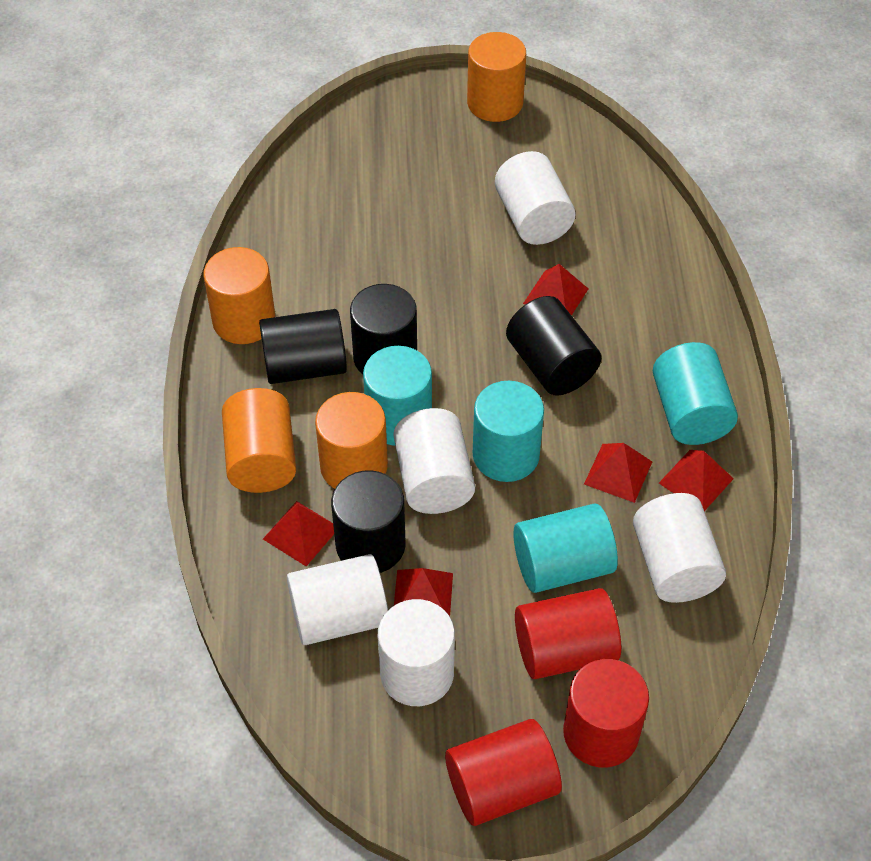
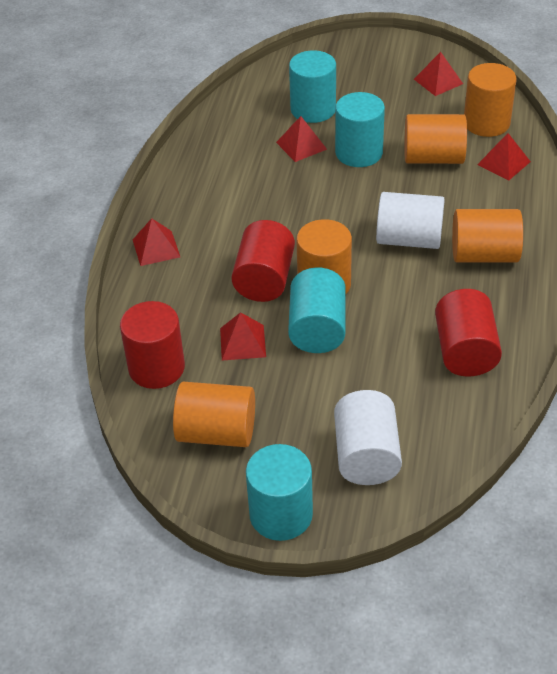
black cylinder: [259,309,347,384] [331,470,406,573] [350,284,417,374] [506,296,601,396] = 4 -> none = 0
orange cylinder: [203,247,275,344] [222,388,296,493] [315,392,388,489] [467,32,526,122] = 4 -> [173,382,255,447] [296,219,352,294] [404,114,467,164] [452,209,523,262] [464,63,517,137] = 5
white cylinder: [287,554,388,645] [377,599,455,706] [393,408,475,514] [495,151,576,245] [633,493,726,603] = 5 -> [334,390,402,485] [376,192,445,249] = 2

